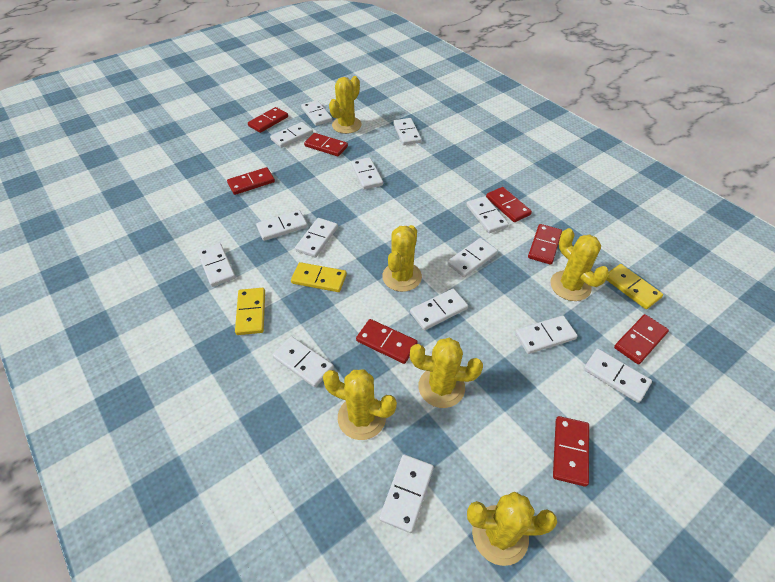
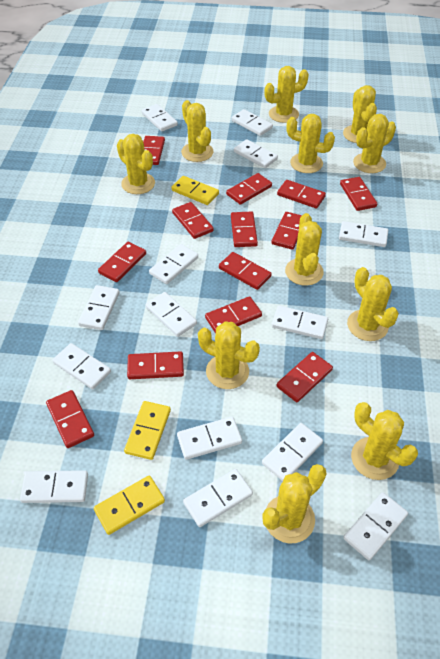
red domino: [227,167,275,195] [248,107,288,133] [304,133,348,156] [356,319,418,364] [486,187,532,222] [528,224,562,265] [553,416,589,487] [614,314,669,364] = 8 -> [46,390,94,448] [98,242,146,282] [127,351,184,379] [143,136,165,165] [172,202,214,239] [205,296,262,333] [219,252,272,290] [226,173,272,205] [231,211,258,247] [271,212,302,250] [276,352,333,402] [277,180,326,208] [340,177,377,211] = 13
yellow cactus: [323,369,397,440] [329,76,362,134] [382,225,422,292] [410,338,483,408] [467,492,557,566] [550,228,609,301] = 6 -> [117,134,155,194] [181,100,214,162] [198,321,260,389] [262,464,327,544] [265,66,309,123] [285,213,324,286] [287,114,335,173] [343,85,377,143] [347,267,399,341] [351,402,418,480] [353,114,396,173] = 11

